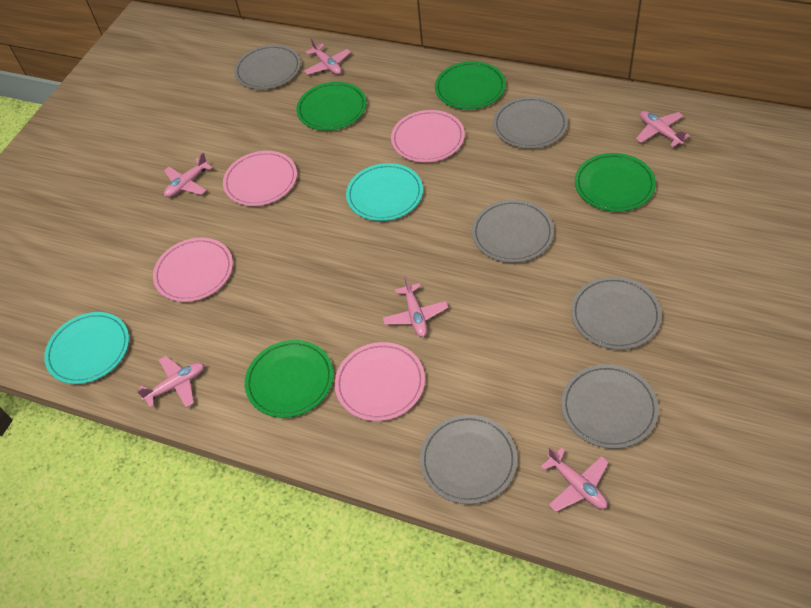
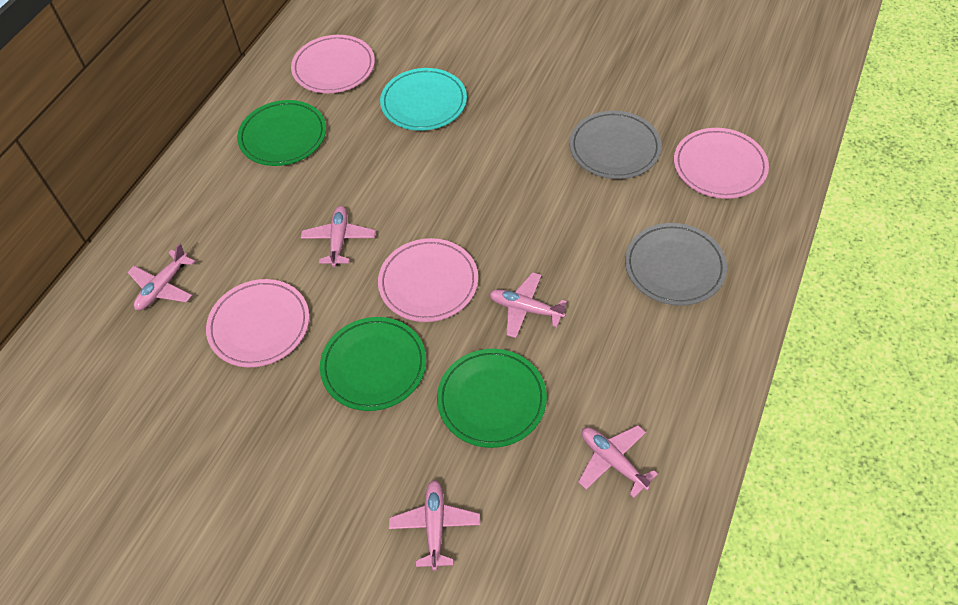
green plate: [245,340,333,418] [296,82,367,131] [435,61,506,109] [575,153,656,212] = 4 -> [237,100,326,166] [320,317,426,411] [437,349,547,448] = 3
grey plate: [234,45,301,89] [420,415,517,504] [472,200,554,263] [493,97,568,149] [561,364,659,449] [571,277,662,350] = 6 -> [570,111,662,179] [625,223,727,306] = 2
pink plane: [137,356,204,408] [164,152,213,197] [304,38,351,75] [383,276,448,337] [540,447,609,512] [636,111,690,147] = 6 -> [128,243,195,310] [301,206,375,267] [389,480,480,571] [489,272,567,338] [578,425,658,498] = 5
turquoise plate: [44,312,129,384] [346,163,423,221] = 2 -> [380,68,467,131] = 1

